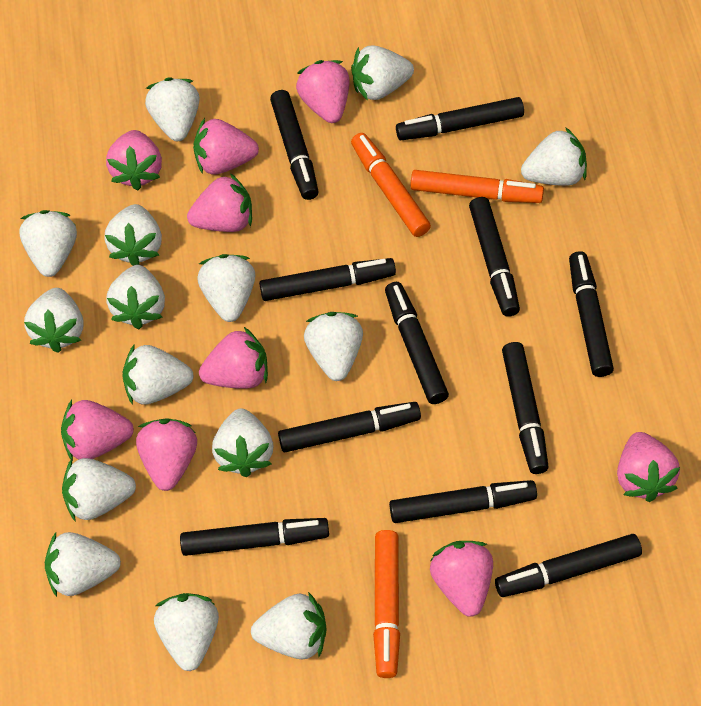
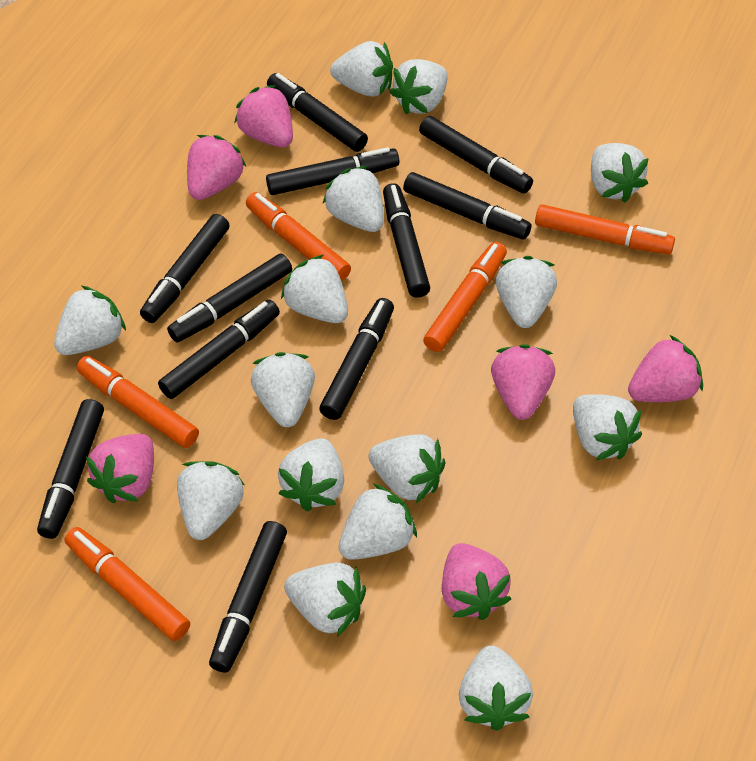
orange marker: [351,133,431,237] [373,530,400,678] [410,170,544,203] = 3 -> [65,527,190,641] [77,356,199,448] [246,192,351,281] [423,242,507,352] [535,204,675,255] = 5
pink strawberry: [61,400,134,462] [106,130,162,190] [136,418,197,491] [187,173,252,232] [193,118,259,175] [199,327,268,389] [296,60,350,123] [430,541,493,617] [617,432,680,502] = 9 -> [86,434,154,503] [187,135,246,200] [234,85,293,147] [442,543,511,620] [491,344,555,420] [628,335,703,402] = 6

